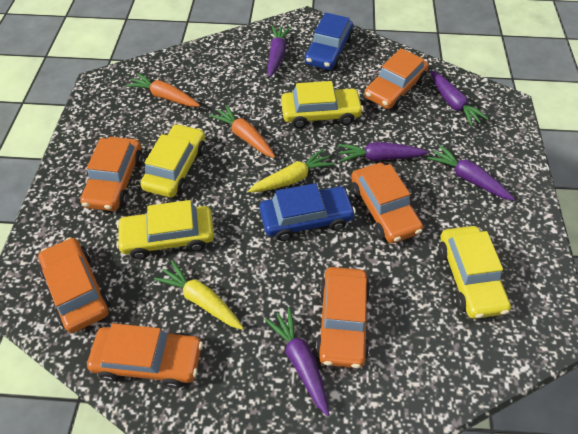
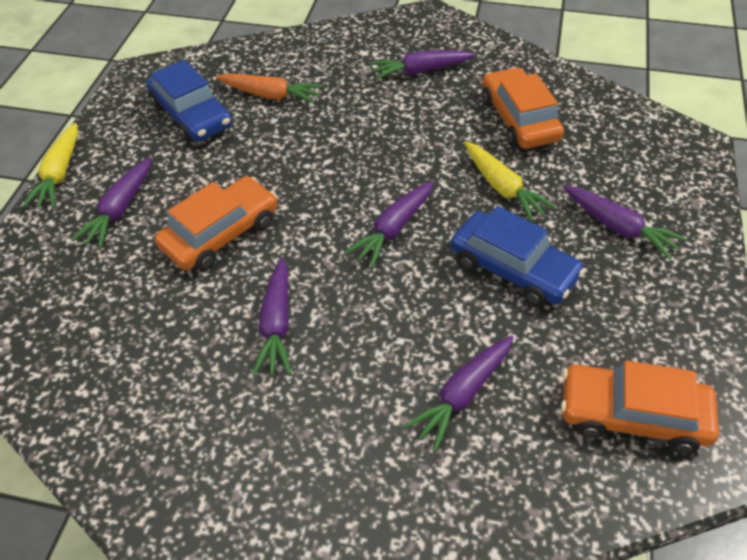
orange car: [38,237,110,333] [80,137,143,211] [87,323,203,388] [316,267,370,368] [351,163,423,243] [364,48,429,110] = 6 -> [155,176,277,271] [482,67,564,149] [561,360,719,453] = 3
orange carrot: [126,73,200,107] [210,105,275,158] = 2 -> [216,73,323,103] = 1
purple carrot: [264,308,329,416] [267,26,291,77] [338,142,428,162] [428,145,514,201] [430,71,489,127] = 5 -> [71,157,152,248] [252,257,291,376] [345,181,434,268] [369,50,476,80] [404,335,514,451] [563,185,687,259] = 6
yellow car: [116,200,214,259] [140,124,206,197] [281,81,364,128] [438,226,511,319] = 4 -> none = 0

